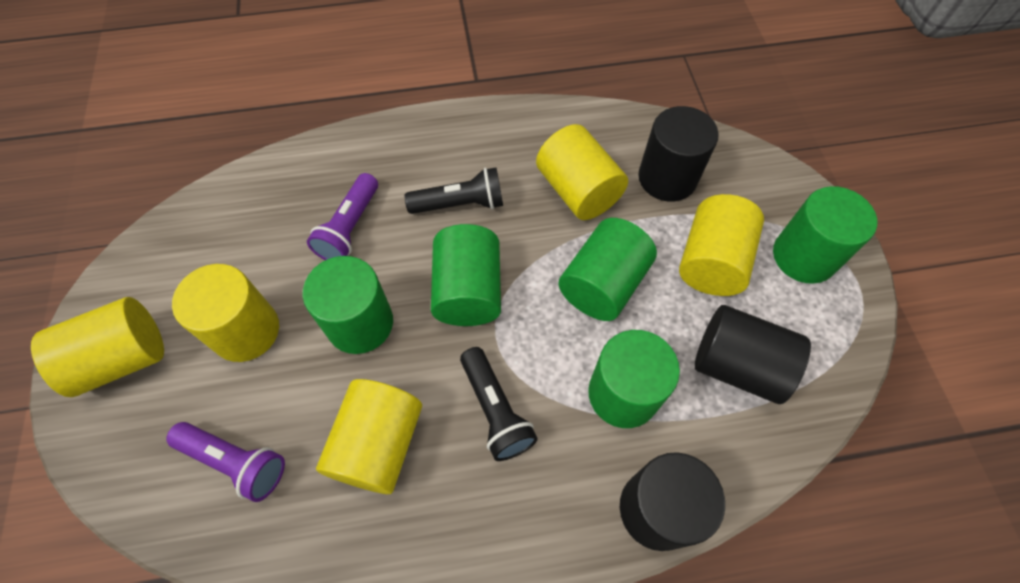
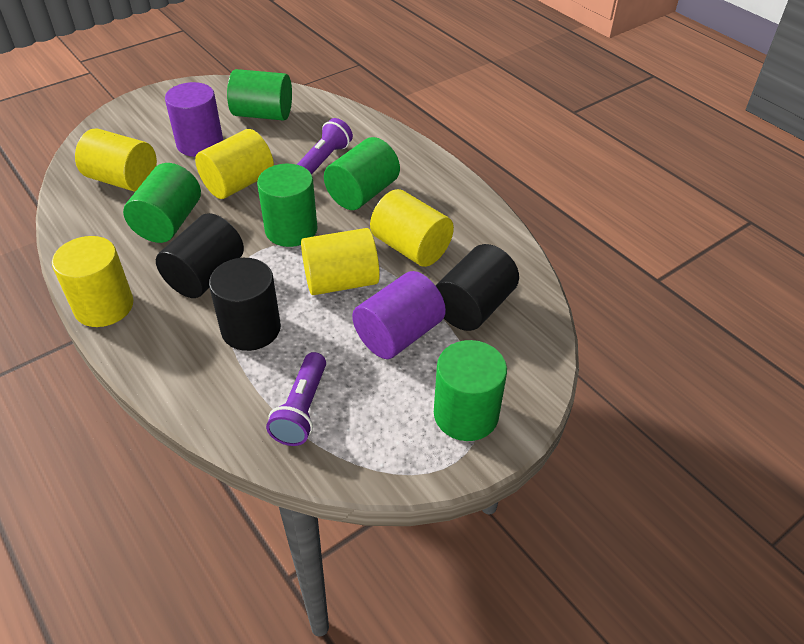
black flashlight: [404,168,503,214] [460,347,538,461] = 2 -> none = 0
purple cylinder: none = 0 -> [165,82,223,157] [352,271,446,359] = 2

